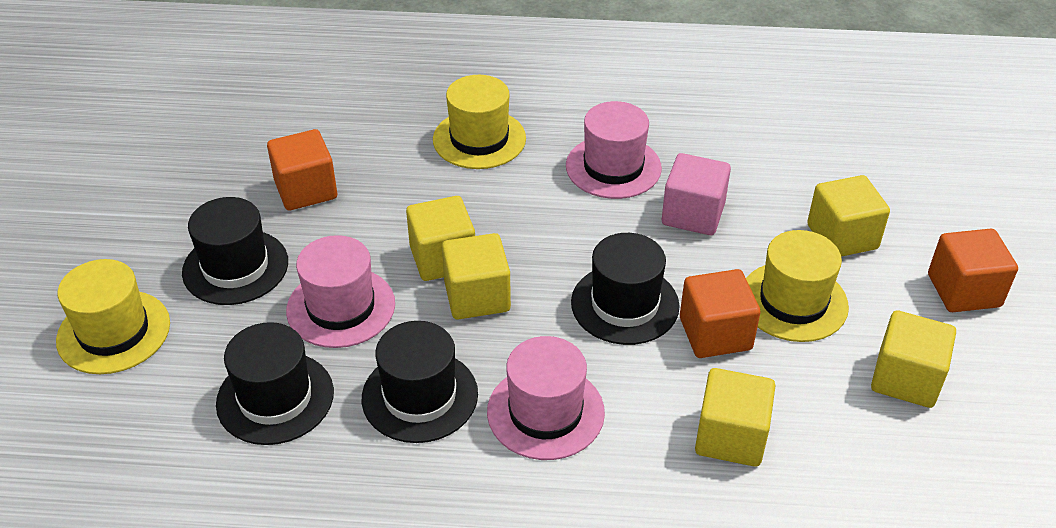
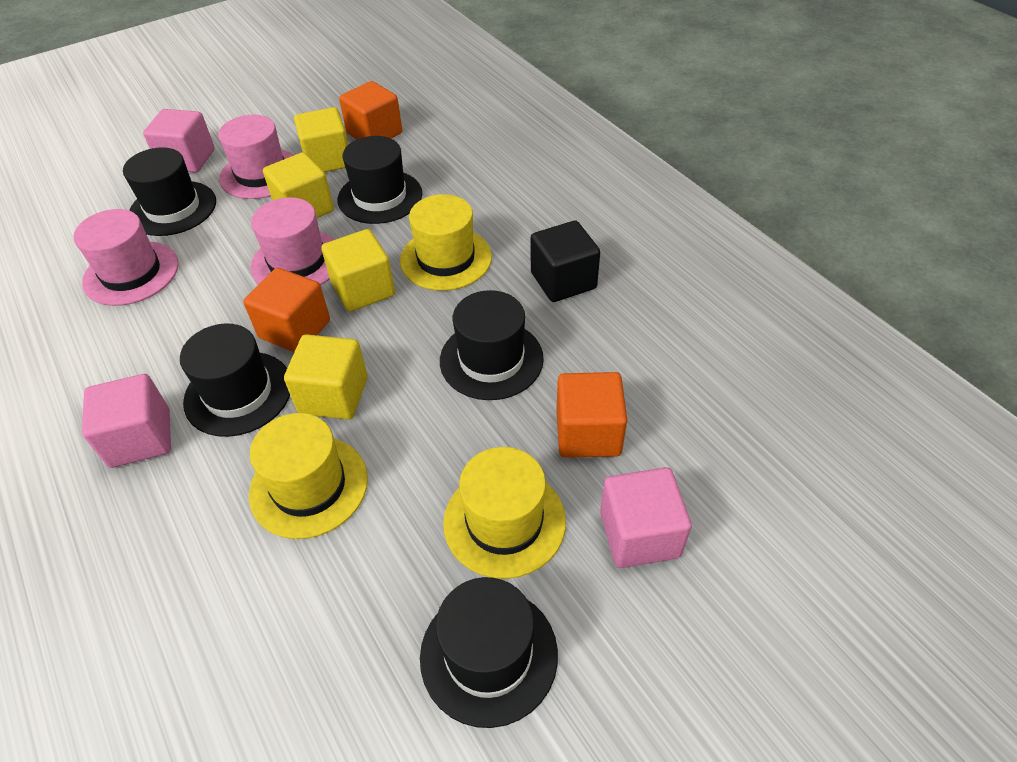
black cube: none = 0 -> [531,221,600,302] = 1
black hat: [182,197,288,305] [216,322,334,445] [362,321,478,443] [571,233,680,345] = 4 -> [123,147,216,236] [180,323,290,437] [338,136,422,224] [420,577,558,728] [440,290,544,400] = 5
pink cube: [662,153,731,235] = 1 -> [82,374,171,468] [143,109,215,173] [600,467,692,568] = 3
yellow cube: [406,196,475,281] [442,233,511,319] [695,368,775,467] [807,175,890,257] [871,310,956,408] = 5 -> [263,152,334,218] [284,334,368,419] [294,107,348,172] [321,229,395,312] = 4

